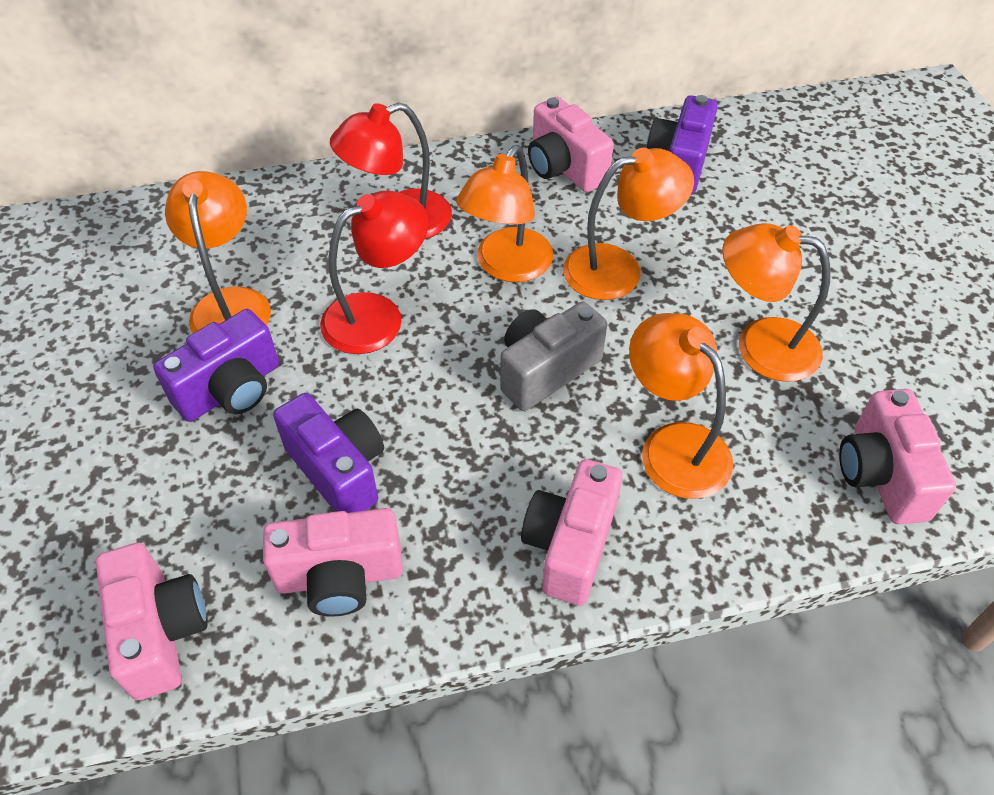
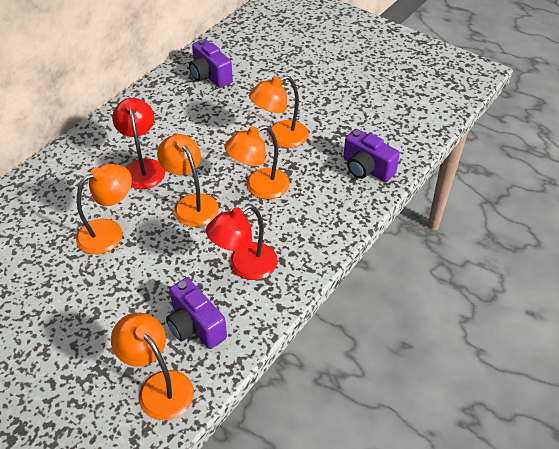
grey camera: [500,302,607,411] = 1 -> none = 0
pink camera: [96,543,208,700] [263,508,403,617] [521,459,623,605] [528,97,614,192] [839,389,956,524] = 5 -> none = 0

